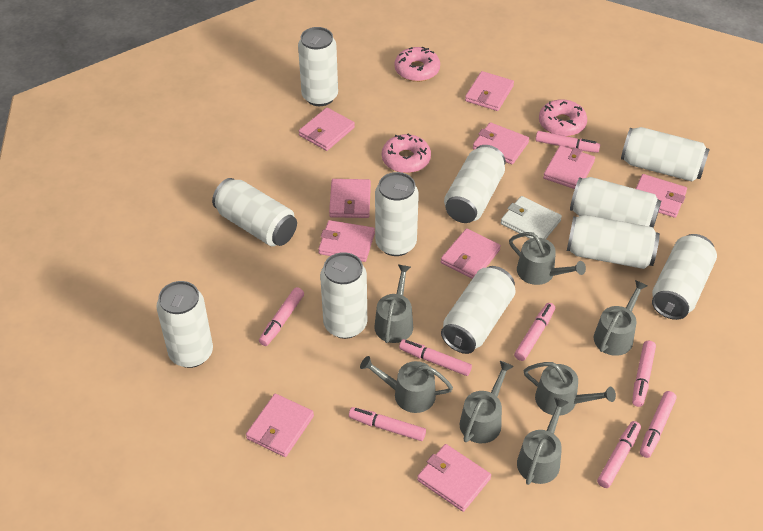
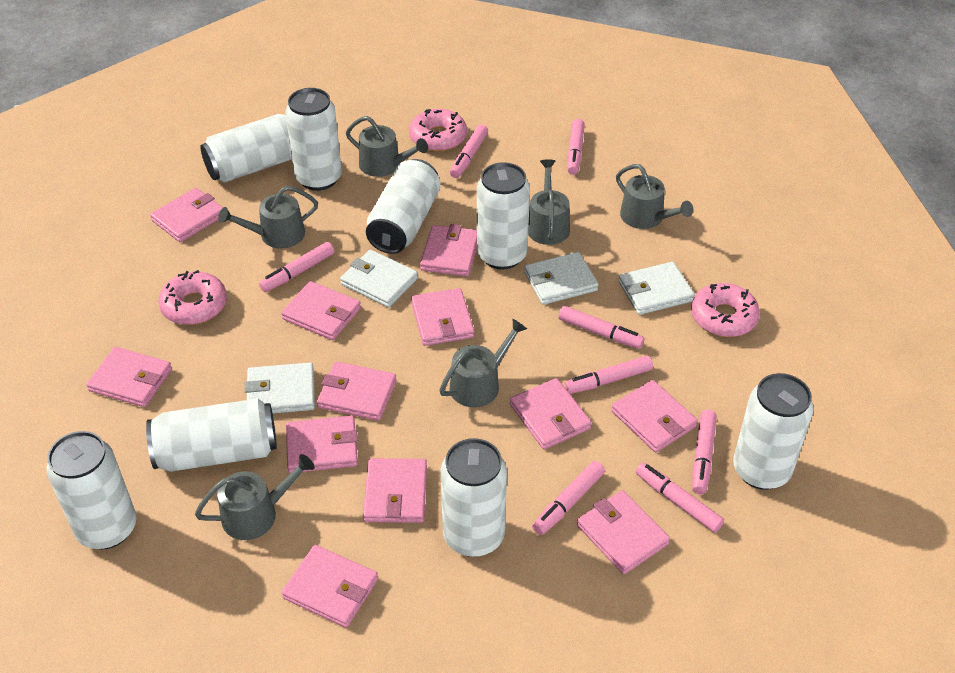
grey watering can: [360,356,453,413] [374,265,413,343] [460,361,514,443] [509,232,586,285] [517,397,569,485] [524,362,616,416] [594,280,647,356] = 7 -> [195,454,315,540] [218,186,318,249] [346,116,428,177] [439,319,527,407] [528,159,570,245] [616,164,693,229] = 6
pink wallet: [246,394,314,457] [299,107,355,151] [318,220,375,262] [329,179,371,218] [417,444,491,512] [441,228,501,279] [465,71,514,111] [473,122,529,164] [543,145,595,189] [636,174,687,218] = 10 -> [86,347,172,407] [150,188,223,242] [281,281,361,340] [281,545,378,628] [286,415,358,473] [317,362,397,421] [363,458,427,523] [411,288,474,346] [420,224,477,276] [510,378,592,449] [577,490,670,574] [611,380,698,452] = 12
white can: [156,281,213,368] [212,178,297,246] [298,27,338,106] [320,252,367,339] [375,172,419,256] [441,266,516,354] [444,145,506,223] [567,215,660,269] [570,177,661,228] [621,127,710,181] [652,234,717,320] = 11 -> [47,431,136,549] [146,399,277,472] [200,114,292,183] [285,88,342,191] [366,159,441,254] [440,438,507,557] [477,162,530,270] [733,373,813,490] = 8
white wallet: [501,196,562,239] = 1 -> [244,362,315,414] [340,250,418,307] [524,252,599,305] [618,262,695,315] = 4

